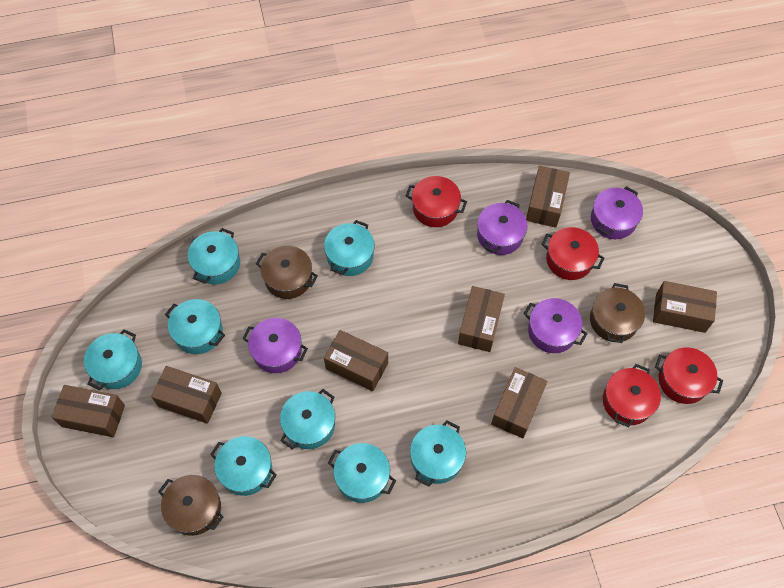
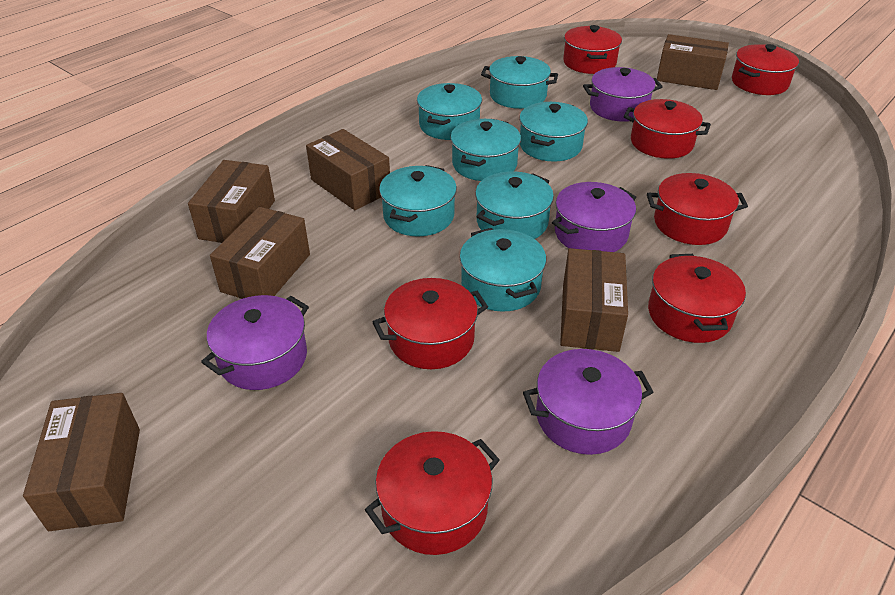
brown box: [52,385,125,437] [151,366,222,424] [324,330,388,391] [458,286,505,352] [491,367,547,438] [526,166,570,228] [653,281,717,333] = 7 -> [23,393,140,531] [188,160,275,243] [210,207,310,299] [306,129,390,210] [560,248,628,352] [657,34,729,90] = 6
brown pot: [158,475,223,536] [256,246,318,299] [590,283,645,343] = 3 -> none = 0
red pot: [406,176,467,227] [541,227,604,280] [603,364,661,427] [655,347,723,404] = 4 -> [365,431,500,555] [373,278,488,369] [563,25,622,74] [624,99,711,159] [647,173,748,245] [648,254,746,343] [732,44,799,95] = 7
turquoise pot: [84,329,142,390] [165,299,225,354] [188,228,240,284] [210,436,277,496] [280,389,335,450] [324,220,375,276] [328,443,396,503] [410,420,466,486] = 8 -> [379,165,457,236] [417,83,482,140] [450,119,521,181] [460,228,546,312] [475,171,554,239] [481,56,558,109] [519,102,588,162] = 7

